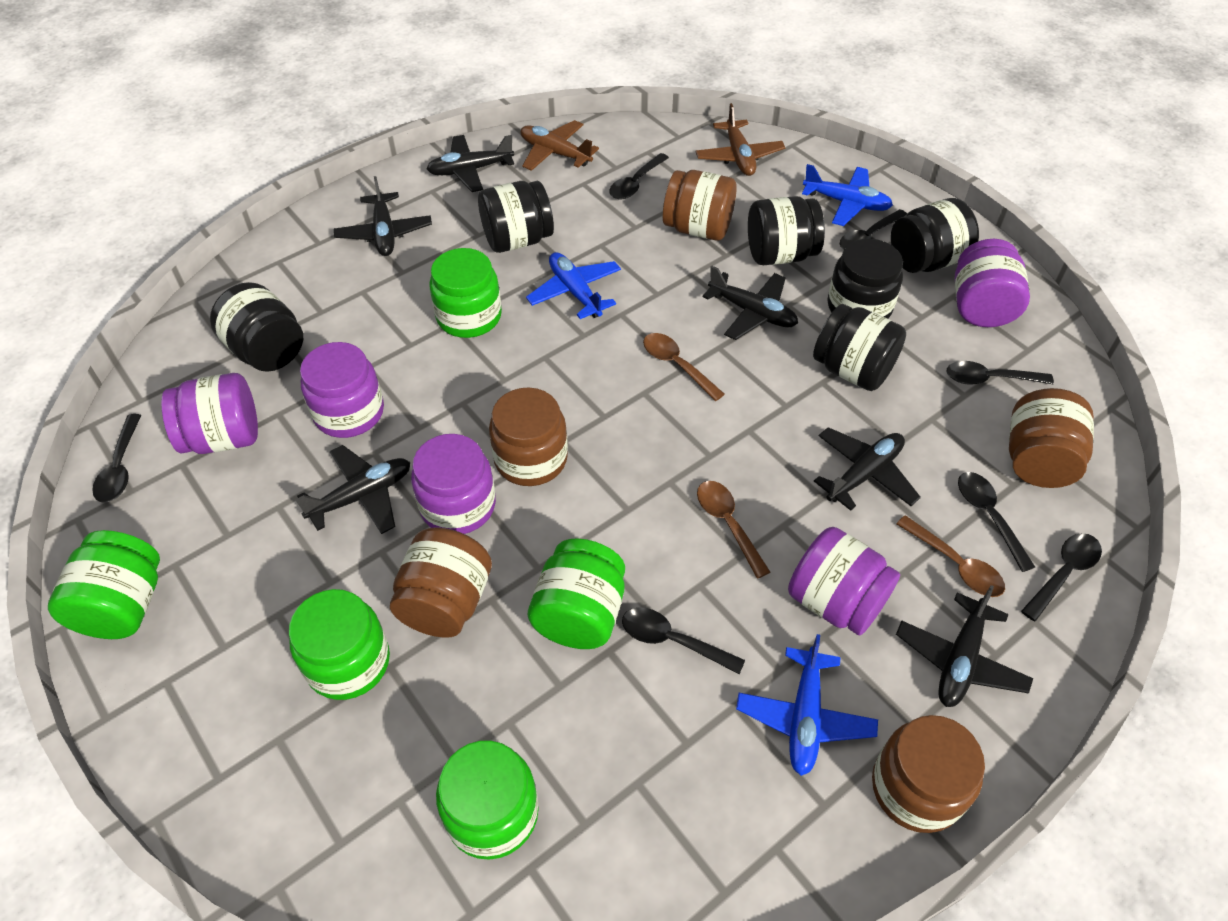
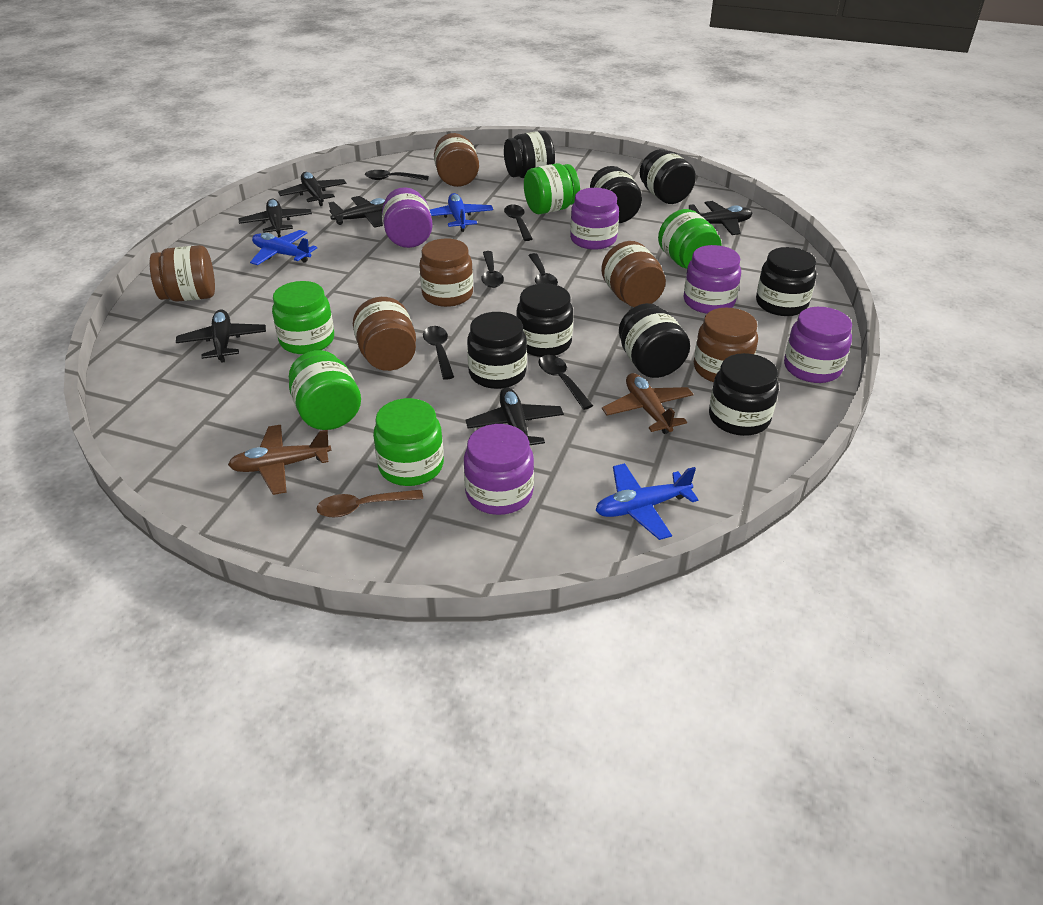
black jar: [210,282,303,372] [478,181,554,253] [748,196,825,265] [813,304,906,391] [828,239,903,319] [891,198,979,273] = 6 -> [467,312,527,389] [504,131,555,178] [516,283,573,357] [590,166,642,223] [619,303,690,378] [640,149,696,204] [709,353,779,436] [756,247,816,316] = 8
black spoon: [92,414,141,503] [609,153,669,199] [622,607,745,674] [840,209,907,250] [947,361,1054,385] [958,472,1035,572] [1021,533,1102,622] = 7 -> [365,170,429,180] [423,326,454,380] [481,251,504,288] [504,205,533,241] [528,253,558,285] [539,355,593,410] = 6
brown jar: [390,527,492,638] [489,387,568,486] [663,170,737,241] [872,715,985,833] [1009,388,1094,488] = 5 -> [149,245,215,302] [353,297,416,371] [419,238,473,307] [434,133,479,187] [601,241,666,307] [694,308,758,382] = 6
brown spoon: [643,333,725,401] [697,481,770,578] [897,515,1005,597] = 3 -> [316,490,423,518] = 1

